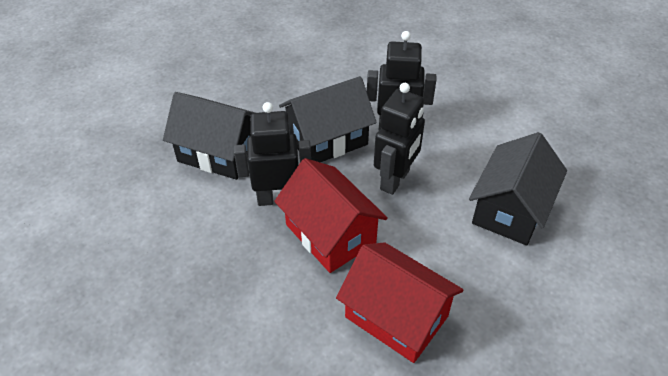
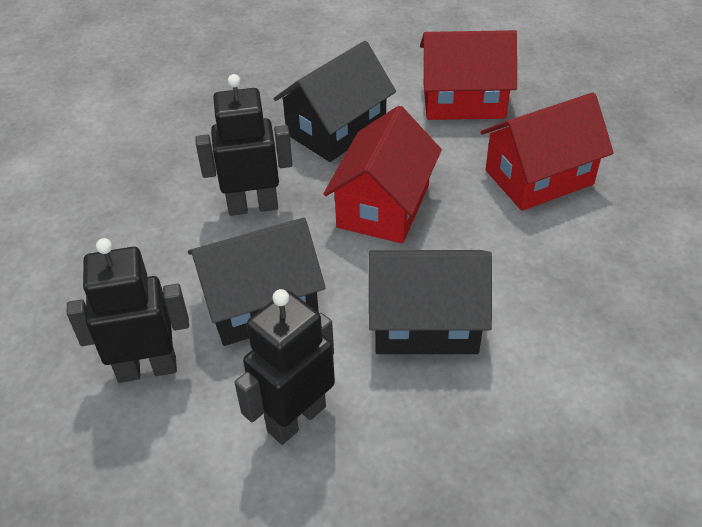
red house: [274,158,388,273] [336,242,463,363] = 2 -> [323,106,442,244] [420,30,517,120] [481,92,614,211] = 3

